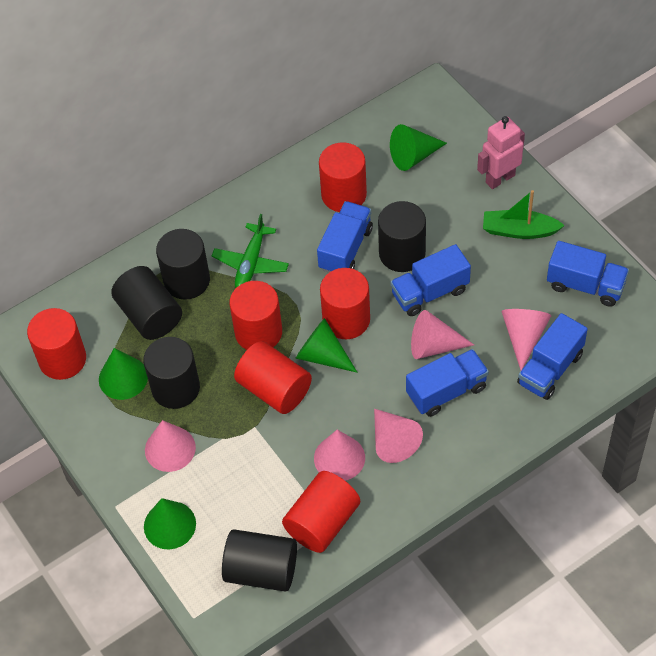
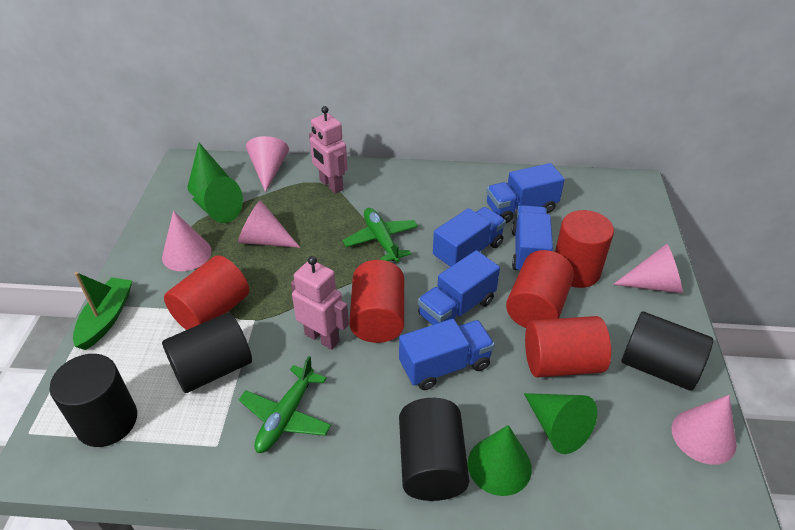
black cylinder: [111,266,182,340] [143,337,200,409] [156,229,210,300] [222,529,297,592] [378,201,426,272] = 5 -> [50,354,137,447] [162,312,252,393] [399,398,469,501] [621,312,713,391] = 4
green plane: [212,214,289,288] = 1 -> [239,356,331,453] [343,208,418,262] = 2
pink robot: [477,116,525,189] = 1 -> [291,256,349,350] [309,106,348,193] = 2
red cylinder: [27,308,86,380] [229,281,282,350] [234,341,312,414] [282,471,360,553] [319,142,367,212] [320,268,370,339] = 6 -> [164,255,249,330] [349,260,404,343] [506,250,574,328] [525,316,611,377] [555,210,614,288] = 5

